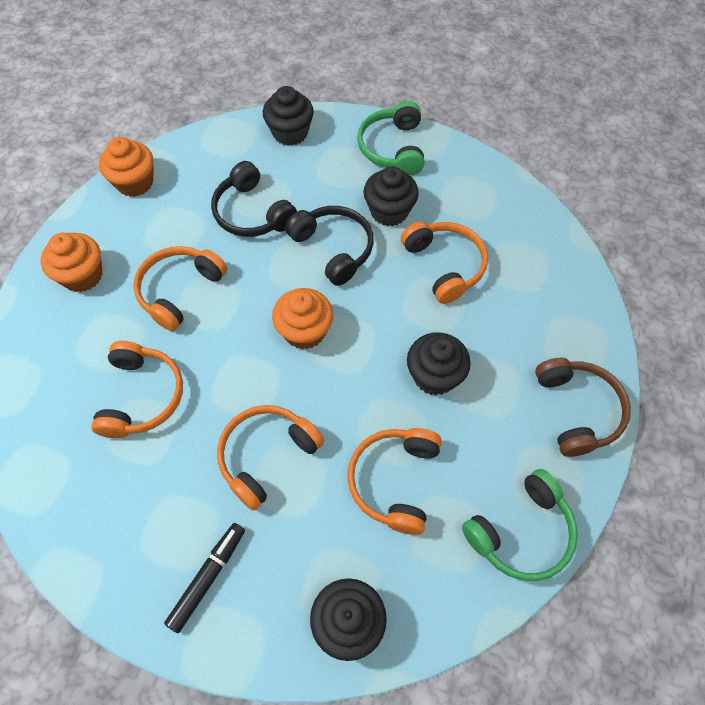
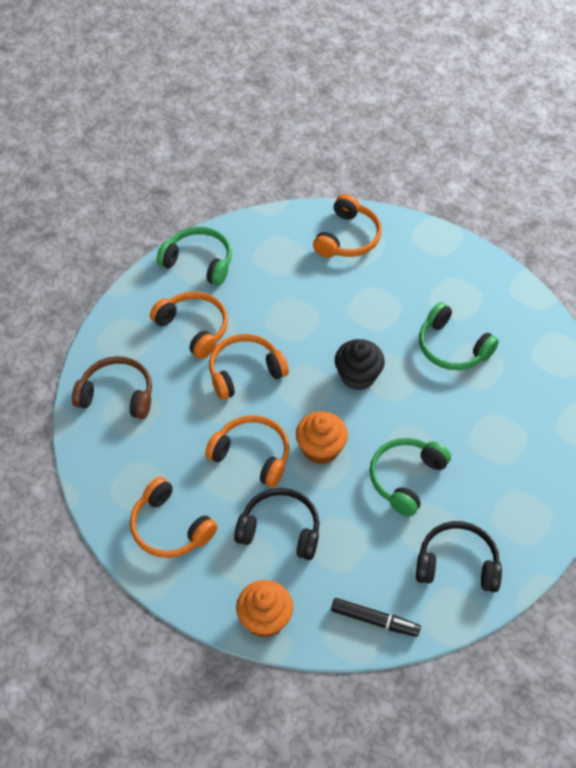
black cupcake: [263,86,314,146] [310,578,387,661] [364,166,419,226] [407,332,471,395] = 4 -> [335,339,385,390] = 1
green headphones: [357,101,424,175] [462,469,578,581] = 2 -> [157,227,232,286] [370,438,451,517] [419,302,499,370] = 3
orange cupcake: [41,233,103,292] [99,137,153,197] [272,288,333,349] = 3 -> [236,580,293,638] [296,411,348,464] = 2

